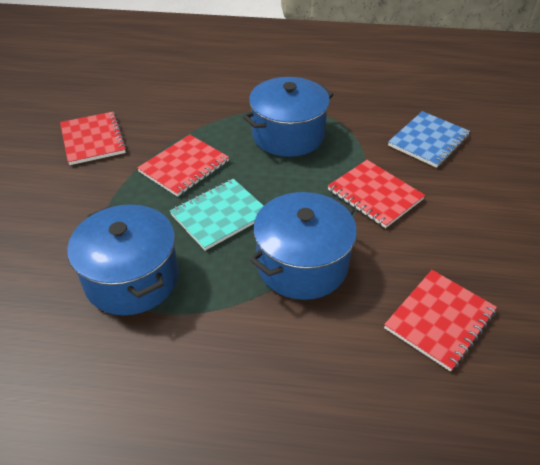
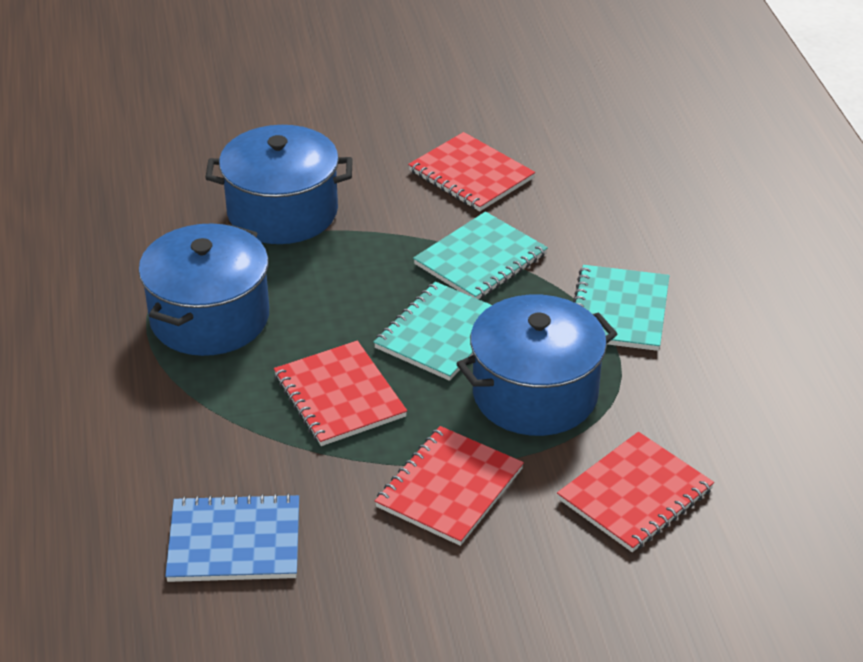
turquoise notebook: [170,179,264,251] = 1 -> [374,282,492,381] [413,212,548,299] [573,265,669,351] = 3

